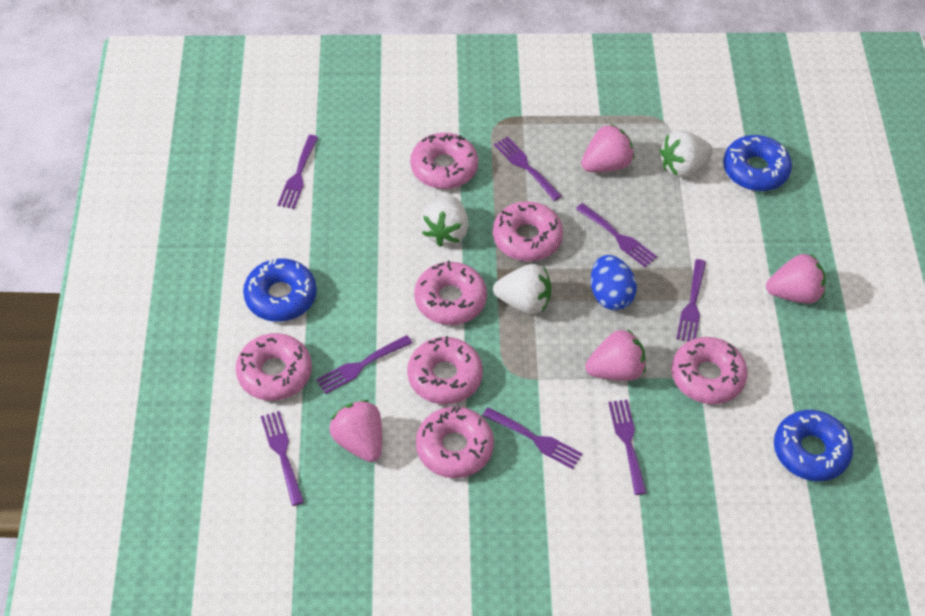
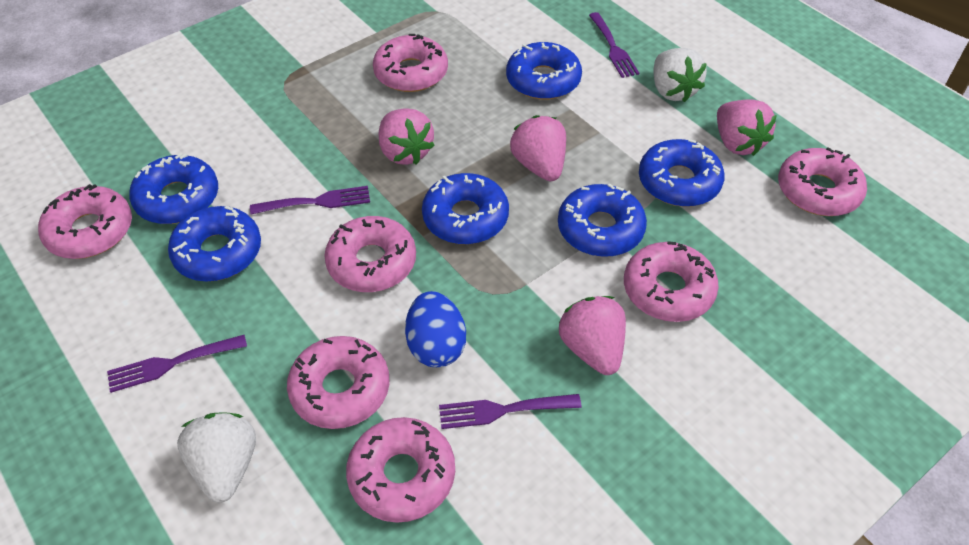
blue donut: [243,258,317,322] [723,135,792,191] [774,410,853,481] = 3 -> [129,153,218,224] [168,206,261,281] [422,173,509,244] [506,42,582,100] [558,183,647,257] [639,139,725,207] = 6
purple fork: [261,411,304,506] [278,135,318,209] [316,335,412,394] [482,407,582,469] [494,137,562,201] [576,203,657,267] [608,400,647,495] [676,259,706,342] = 8 -> [107,335,247,393] [250,186,370,215] [439,394,582,429] [589,12,639,78] = 4
white strawberry: [420,197,468,247] [493,264,551,314] [660,131,713,178] = 3 -> [177,413,256,503] [653,48,707,102] = 2

